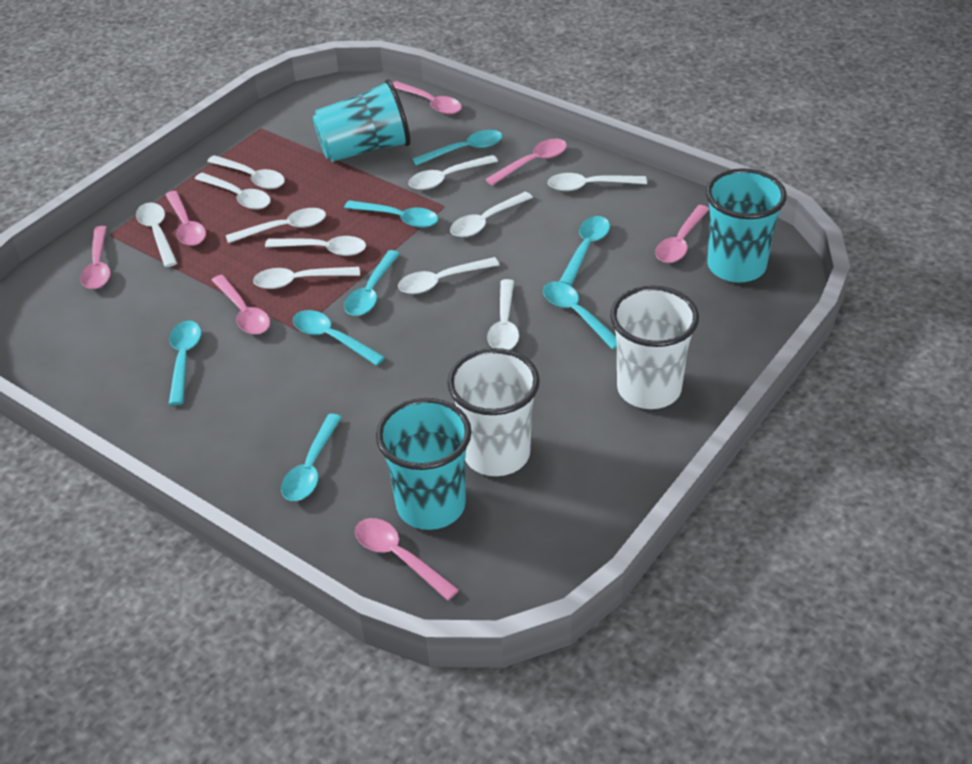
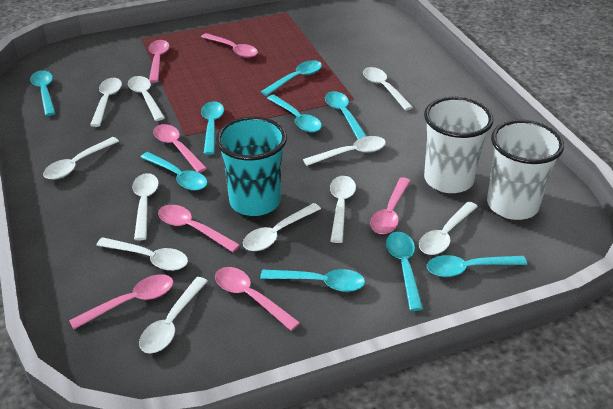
turquoise cup: [313,79,411,162] [376,398,472,530] [706,168,787,283] = 3 -> [216,116,287,216] = 1
turquoise spoon: [169,321,201,405] [281,414,342,501] [293,310,385,366] [344,200,438,228] [344,250,400,316] [412,130,502,166] [543,281,617,349] [559,216,610,286] = 8 -> [30,70,56,116] [140,152,207,191] [201,101,224,155] [260,269,365,292] [261,60,322,96] [267,95,322,132] [325,91,366,139] [386,232,423,311] [427,255,527,277] = 9

